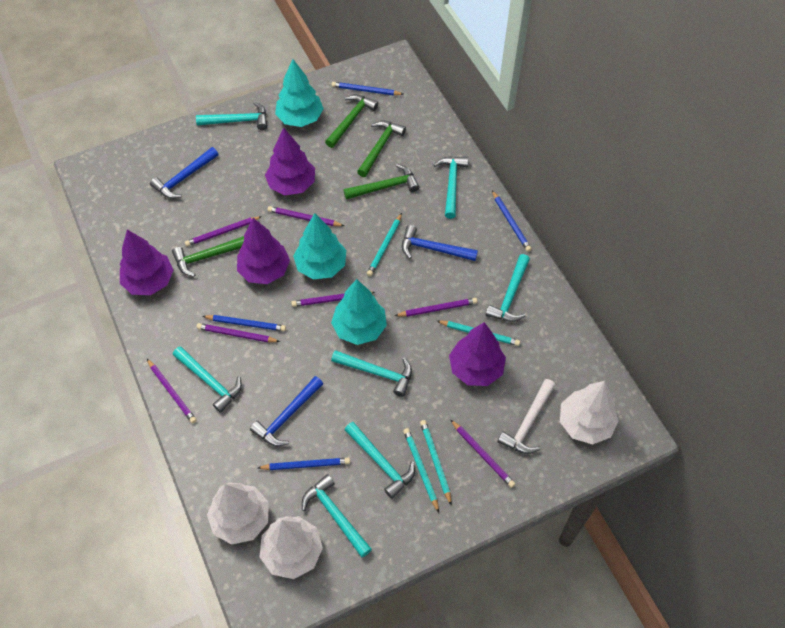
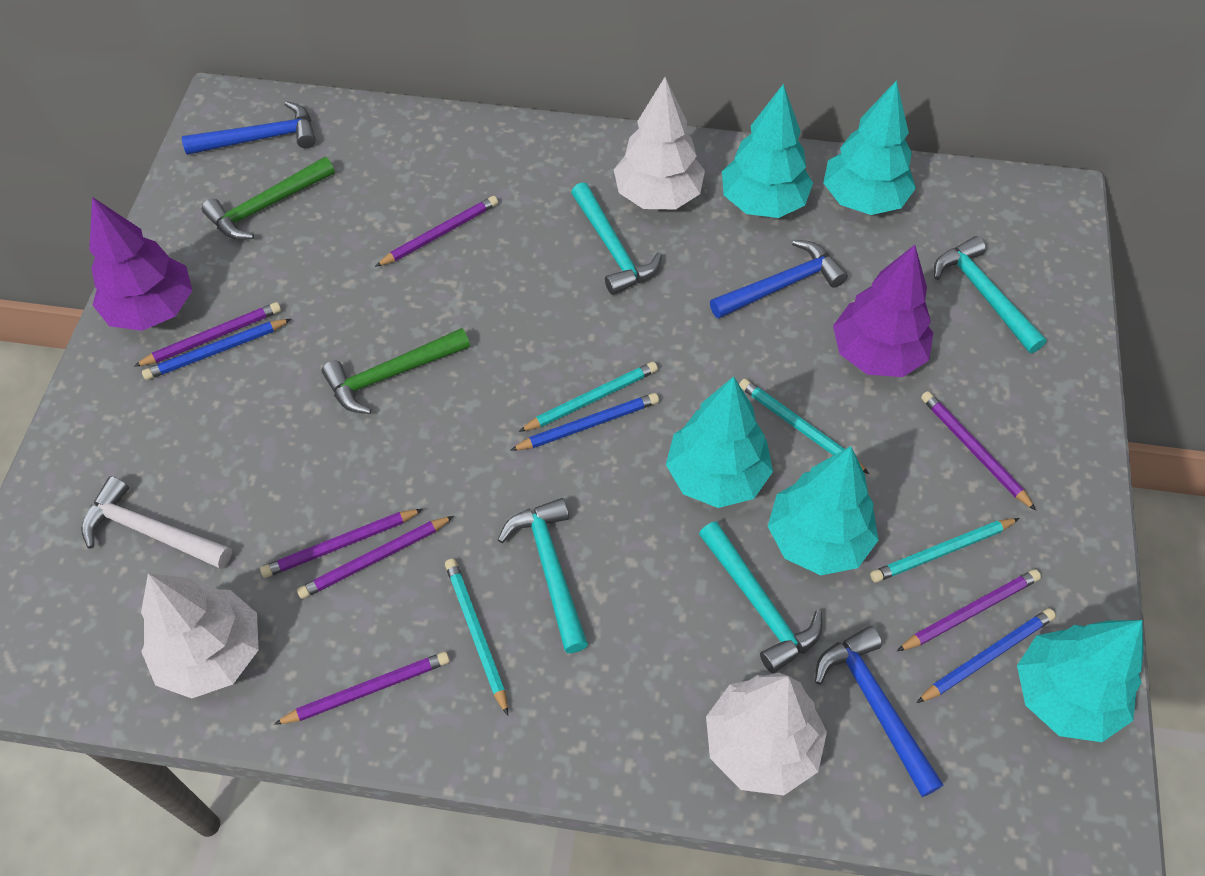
blue pencil: [202,315,286,331] [258,458,350,470] [332,82,403,95] [492,191,532,252] = 4 -> [142,319,291,380] [510,393,659,451] [916,608,1056,703] = 3
green hammer: [172,236,244,277] [325,94,378,148] [344,164,419,200] [357,121,406,177] = 4 -> [202,157,335,240] [322,328,470,414] = 2
purple tree: [120,230,173,295] [237,218,290,284] [265,127,315,195] [449,322,506,386] = 4 -> [89,197,193,331] [833,245,933,377] = 2
turquoise hammer: [173,346,242,413] [196,102,267,130] [302,474,372,558] [331,350,412,397] [344,422,415,499] [434,156,469,219] [486,254,530,322] = 7 -> [498,498,588,653] [571,182,662,295] [699,521,822,673] [934,236,1047,353] = 4
turquoise tree: [275,59,324,127] [293,213,346,280] [331,279,387,345] = 3 -> [666,376,773,508] [722,84,813,218] [768,446,879,575] [823,80,916,215] [1017,620,1144,742] = 5

